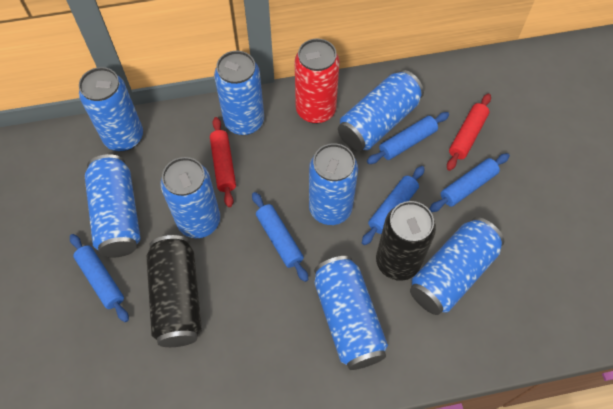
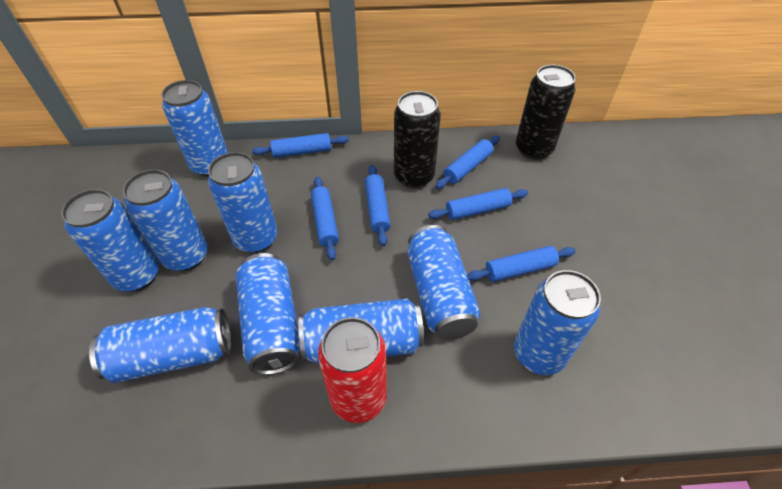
blue can: [79,67,143,151] [85,154,141,258] [161,157,220,238] [214,51,264,135] [309,143,358,225] [314,256,388,370] [338,70,424,151] [410,217,504,315] = 8 -> [61,189,159,292] [89,307,232,383] [123,169,208,271] [162,80,228,177] [208,152,278,253] [236,253,300,375] [298,298,424,364] [407,225,480,340] [514,270,601,375] = 9
blue rolling pin: [70,234,129,322] [252,192,308,282] [362,166,425,245] [367,112,449,164] [429,153,510,212] = 5 -> [252,133,349,158] [311,177,339,260] [365,165,391,246] [428,188,528,220] [435,136,500,189] [467,246,576,282] = 6
red rolling pin: [210,117,236,207] [447,94,491,171] = 2 -> none = 0

